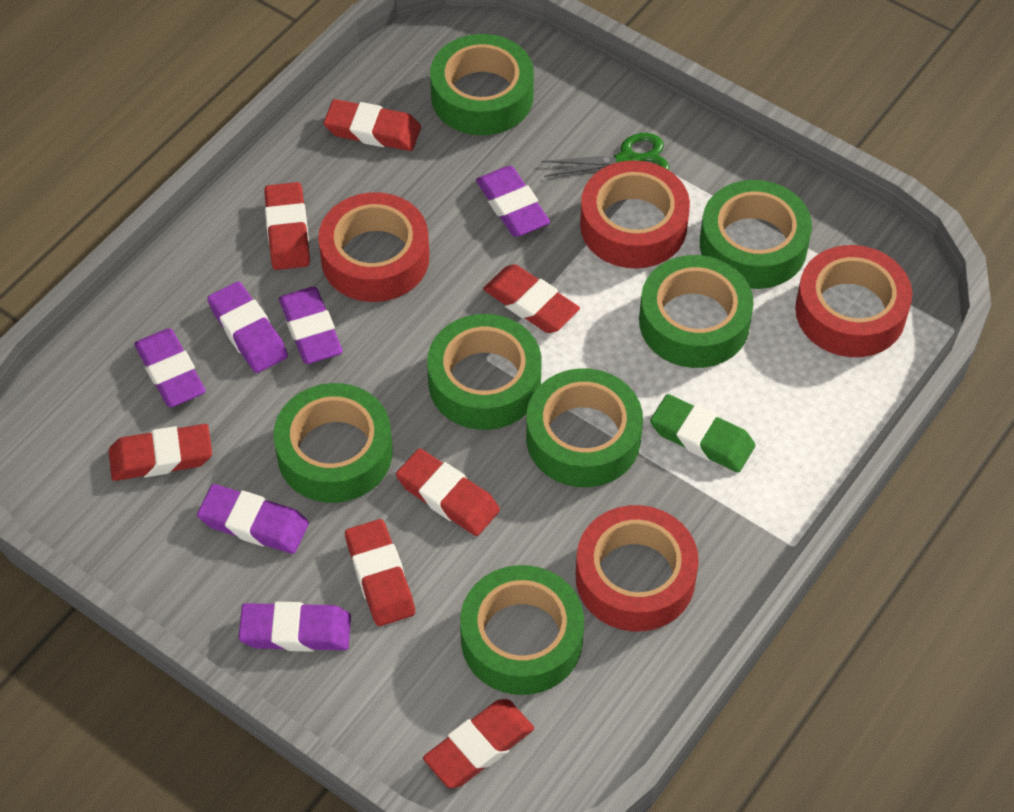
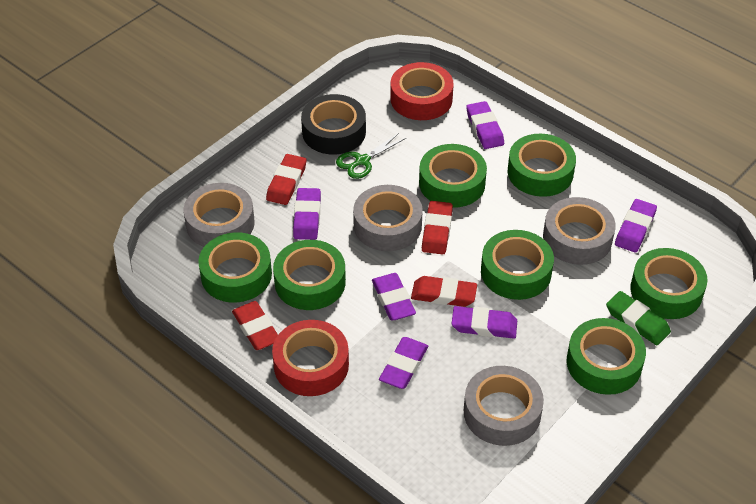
black tape: none = 0 -> [301,94,366,155] = 1
grey tape: none = 0 -> [184,183,255,247] [353,185,423,251] [464,366,544,446] [543,197,615,265] = 4
red eraser: [109,424,212,481] [264,182,310,270] [324,99,421,151] [345,519,415,626] [396,448,500,536] [423,699,534,788] [483,264,580,333] = 7 -> [232,301,278,350] [266,154,307,205] [411,276,477,307] [422,201,453,254] = 4
red tape: [318,192,429,302] [576,505,699,631] [580,160,690,269] [795,245,912,357] = 4 -> [272,320,349,396] [390,62,454,120] = 2

